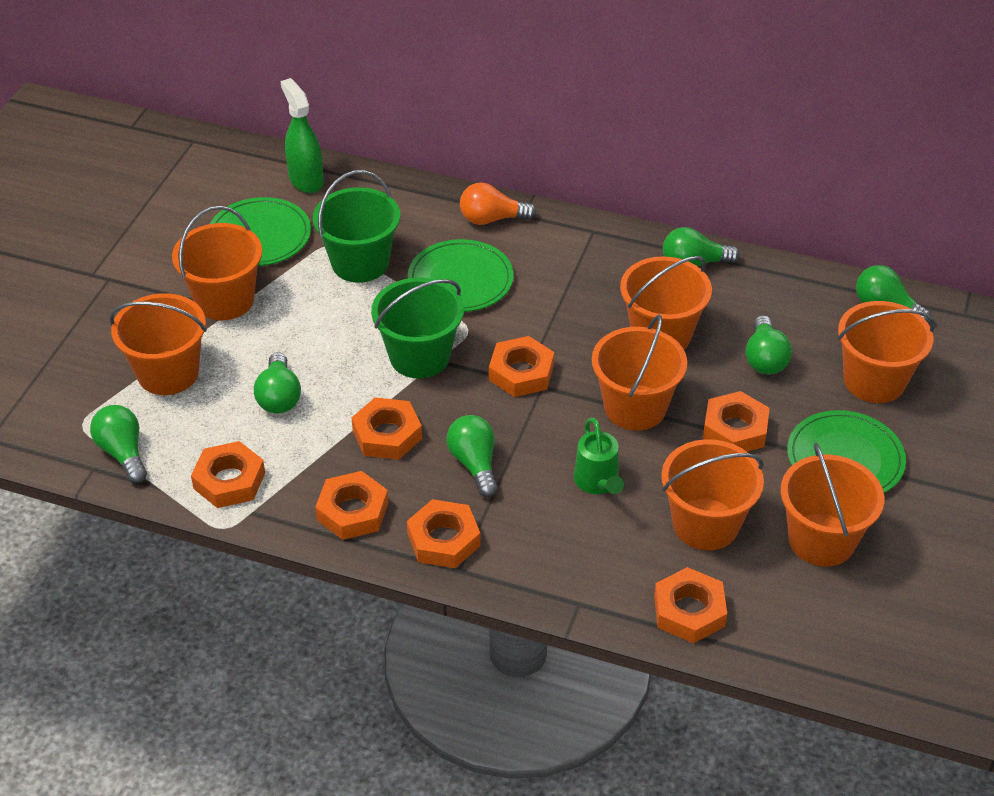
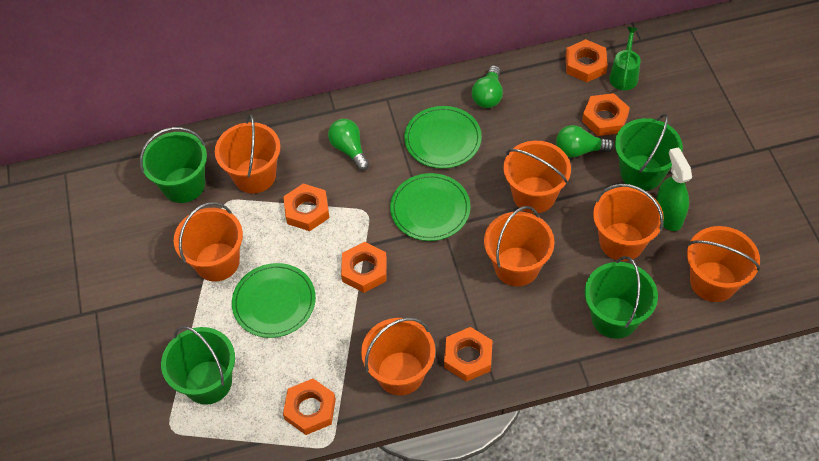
green bucket: [313,170,400,283] [371,278,464,378] = 2 -> [140,127,207,203] [161,326,235,405] [585,256,658,339] [615,114,683,191] = 4
green light bulb: [90,405,147,483] [254,352,301,413] [447,415,498,497] [663,227,740,267] [745,315,792,375] [856,265,931,323] = 6 -> [328,119,369,171] [472,65,503,108] [556,125,614,158] = 3
orange light bulb: [460,182,537,225] = 1 -> none = 0
orange nut: [191,441,265,508] [315,471,388,540] [352,397,422,460] [407,499,481,568] [489,336,554,397] [654,567,727,643] [703,391,770,452] = 7 -> [283,183,329,231] [283,379,336,435] [341,242,387,293] [444,327,493,382] [566,39,608,82] [582,93,630,136] = 6

